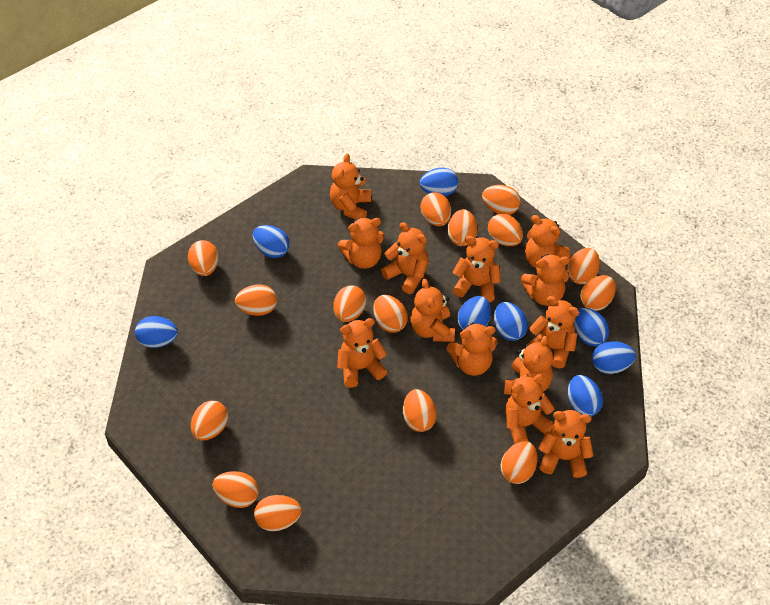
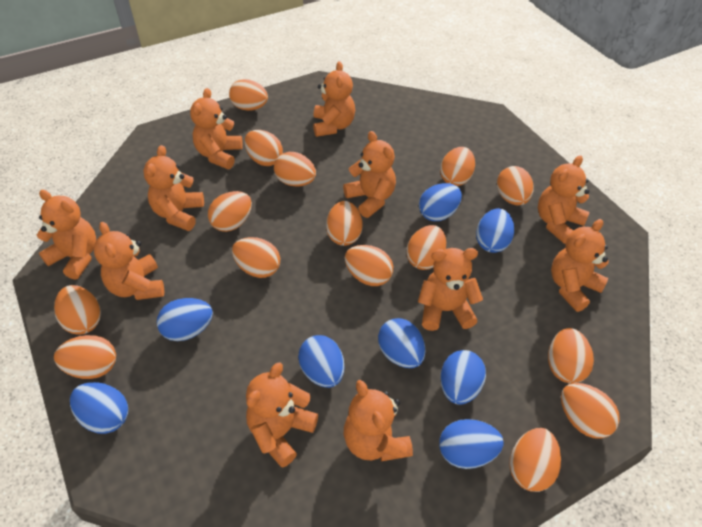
orange teddy bear: [330,154,371,220] [337,318,387,388] [338,218,385,269] [381,222,428,294] [411,279,455,342] [447,322,497,376] [452,236,501,302] [504,335,553,395] [505,374,555,444] [521,254,570,306] [525,215,570,268] [528,296,579,369] [538,410,594,478] = 13 -> [37,190,96,280] [94,222,164,300] [143,145,204,231] [190,88,243,169] [246,362,318,468] [313,61,355,137] [343,131,396,218] [344,380,413,461] [418,248,483,331] [538,155,590,244] [551,219,609,312] = 11

